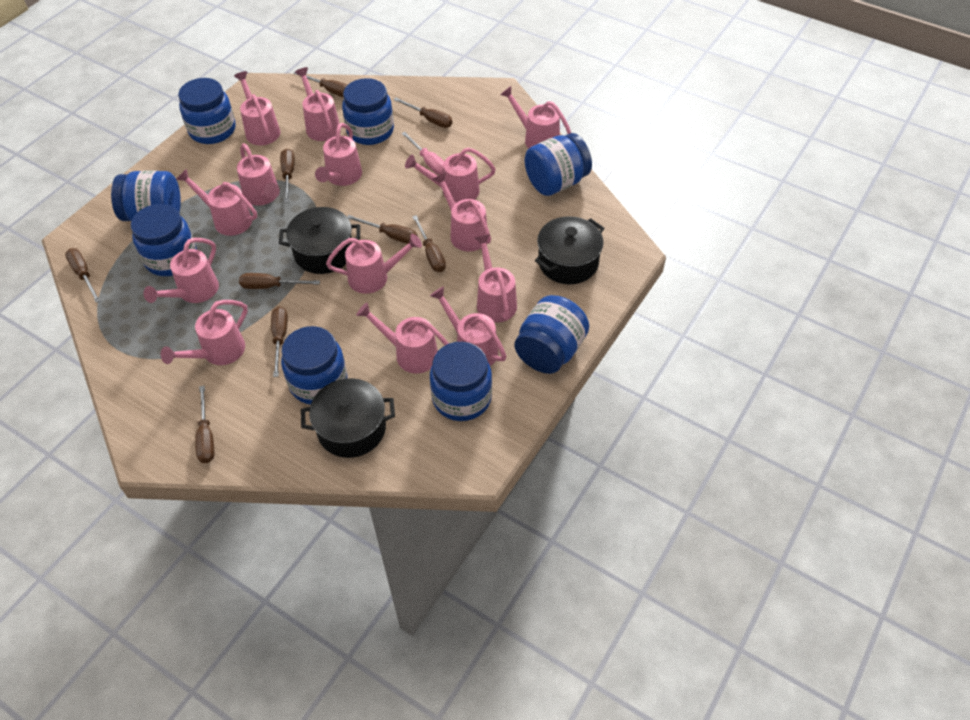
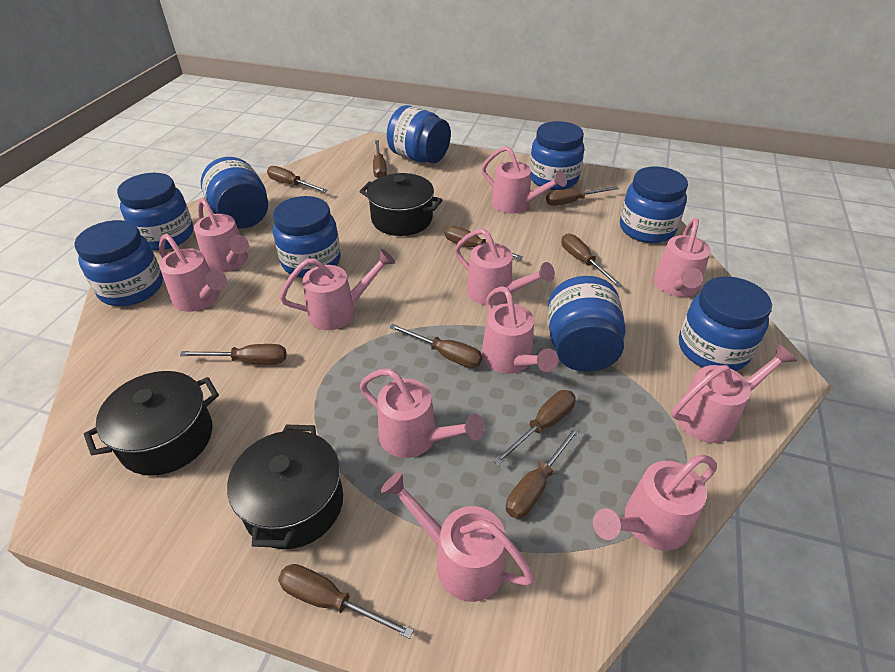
blue jar: [111,171,181,221] [131,204,197,276] [178,78,236,144] [281,326,347,405] [342,78,394,145] [430,342,492,421] [514,295,589,374] [525,133,592,196] = 8 -> [75,220,163,306] [117,173,193,250] [201,157,268,229] [273,196,341,278] [387,105,451,163] [530,121,584,190] [548,276,625,372] [620,167,688,243] [679,276,772,371] = 9
brown screwdriver: [65,248,101,303] [195,385,214,463] [239,273,320,289] [271,306,288,377] [280,149,295,203] [294,72,347,97] [347,215,418,244] [394,98,452,128] [412,215,446,272] = 9 -> [180,344,287,365] [267,166,328,192] [278,564,414,639] [373,140,387,178] [389,324,483,368] [445,226,523,260] [493,390,576,466] [506,426,580,519] [546,186,619,206] [561,234,622,287] = 10
pink screwdriver: [402,132,444,175] = 1 -> none = 0
pink watering can: [143,238,219,303] [161,300,248,365] [176,169,257,236] [234,71,280,145] [237,143,280,205] [295,67,340,141] [315,123,362,186] [326,234,422,294] [356,302,449,374] [405,147,496,203] [430,286,506,366] [433,172,491,252] [475,234,517,322] [500,86,571,149] = 14 -> [159,234,227,312] [194,198,249,272] [279,249,395,330] [360,369,485,458] [381,471,535,602] [455,228,555,305] [481,286,558,374] [482,146,567,214] [593,455,717,551] [654,218,711,297] [672,344,797,443] = 11

